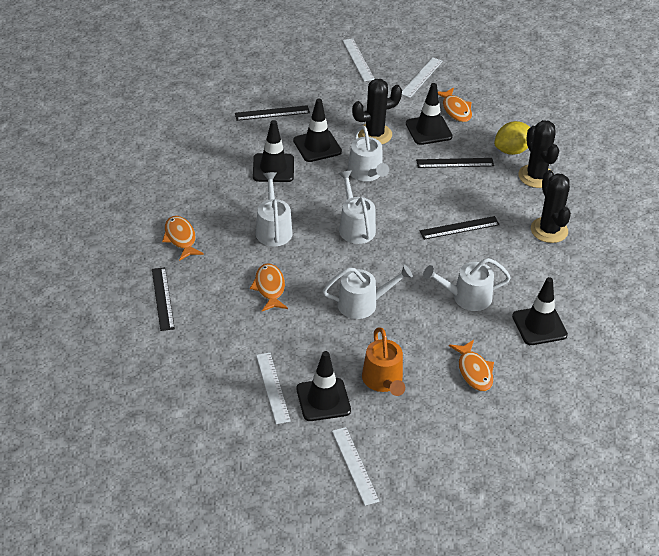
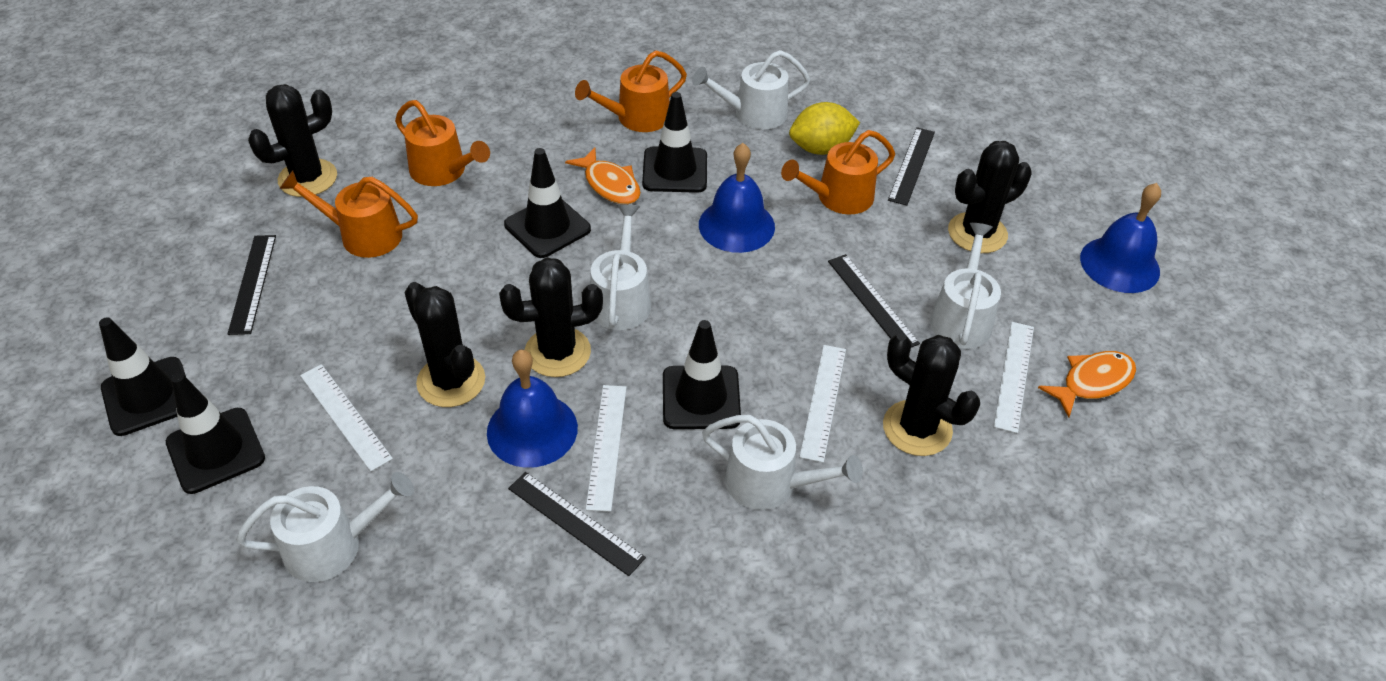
black cactus: [352,79,402,144] [518,120,559,188] [531,170,571,243] = 3 -> [248,84,337,197] [404,282,485,407] [499,258,603,377] [883,333,980,456] [948,141,1032,253] = 5
blue bell: none = 0 -> [487,349,578,468] [699,143,775,253] [1080,183,1161,293] = 3
orange fish: [162,216,204,261] [250,263,288,311] [438,87,472,122] [449,340,494,391] = 4 -> [565,147,641,204] [1038,351,1136,417] = 2
orange watering can: [362,327,405,396] = 1 -> [280,171,418,258] [395,100,490,186] [575,51,687,132] [781,130,895,215] = 4

